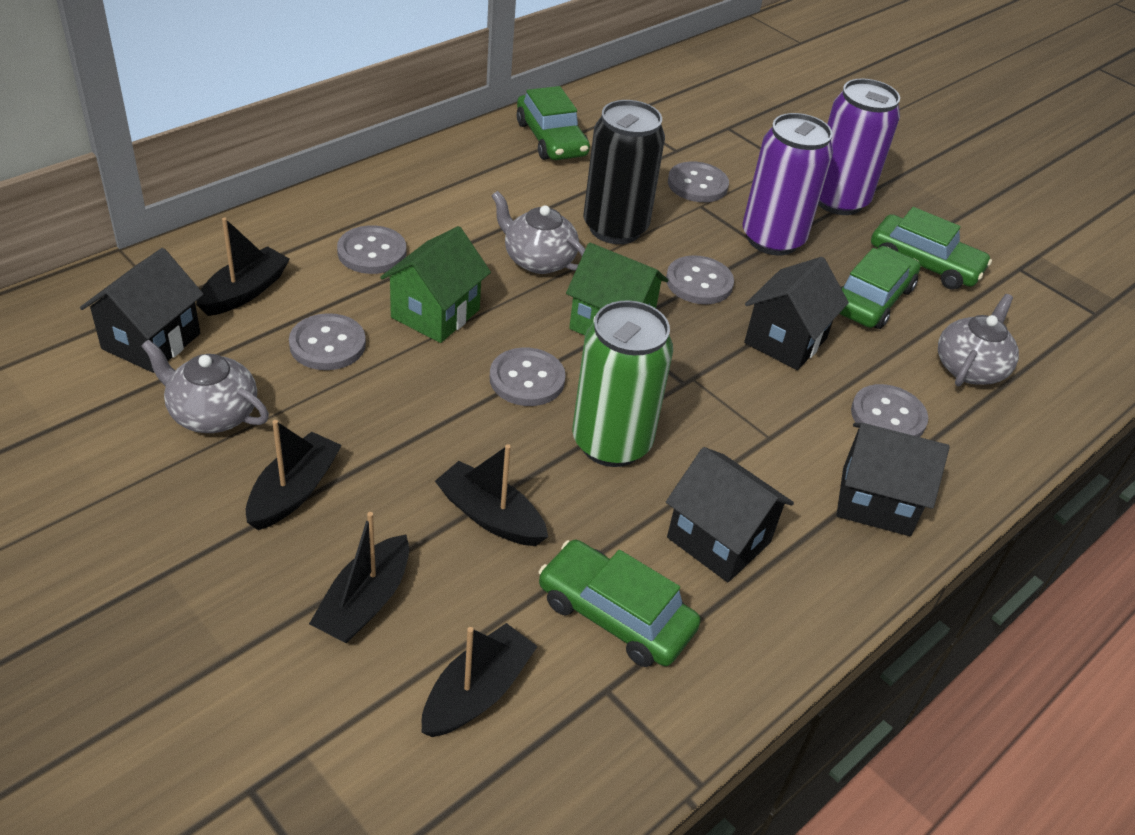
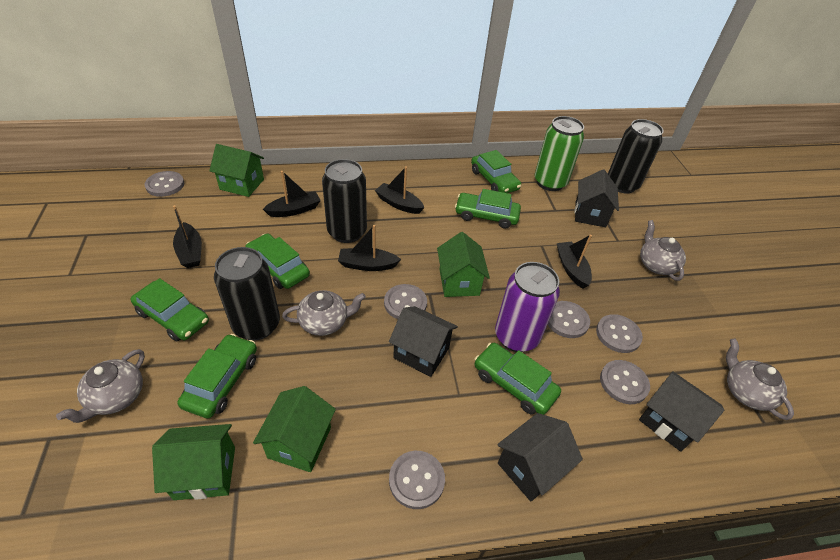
black can: [583,100,665,244] = 1 -> [214,247,280,340] [322,159,367,243] [608,119,664,193] = 3
green car: [517,86,590,160] [539,540,701,667] [839,246,921,329] [871,207,992,290] = 4 -> [131,278,209,341] [177,334,257,419] [245,233,310,289] [455,189,521,229] [471,150,521,193] [475,343,561,415] = 6
green house: [380,226,491,343] [566,243,668,335] = 2 -> [152,424,235,500] [209,144,264,197] [253,386,336,472] [437,232,490,297] = 4
grey teapot: [141,339,269,433] [491,191,585,274] [938,294,1019,386] = 3 -> [56,349,145,423] [282,290,366,336] [640,220,686,281] [726,338,794,420] = 4
purple can: [742,113,833,256] [818,78,900,215] = 2 -> [495,262,560,352] = 1

